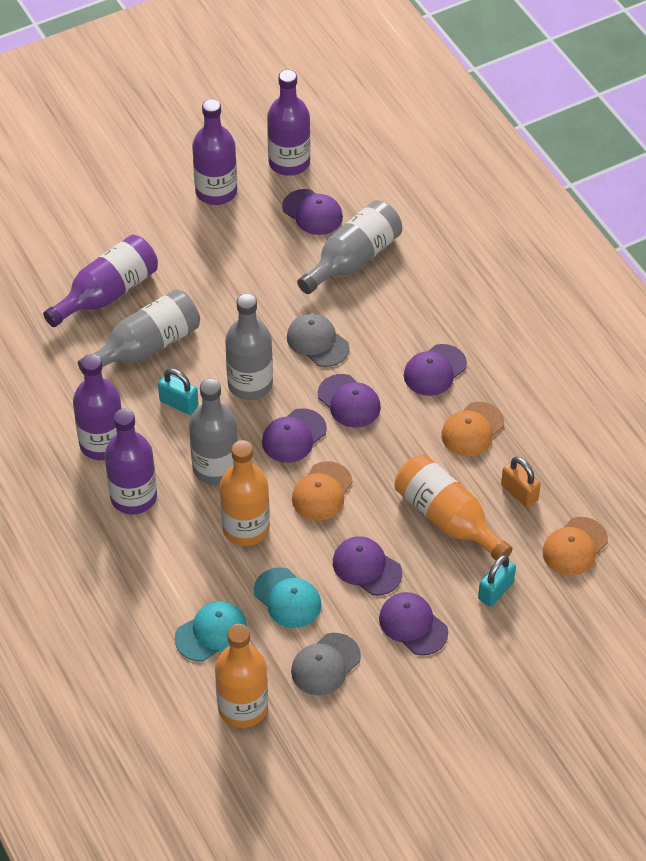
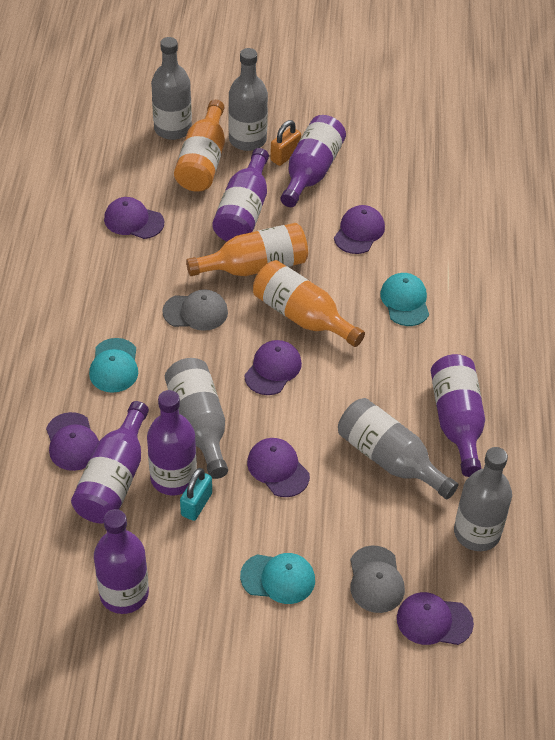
grey bottle: [78,289,200,375] [189,379,238,485] [225,294,273,400] [297,200,402,294] = 4 -> [151,37,192,140] [165,358,228,479] [228,48,268,151] [338,398,458,499] [454,447,512,551] = 5
orange cap: [292,461,353,521] [441,402,504,456] [543,517,608,576] = 3 -> none = 0
purple bottle: [43,235,158,327] [73,354,121,460] [105,409,157,515] [192,99,237,205] [267,70,310,176] = 5 -> [71,401,149,523] [94,509,149,614] [147,390,197,495] [212,148,269,242] [280,115,346,207] [431,354,485,477] = 6
turquoise cap: [175,601,247,661] [254,567,321,628] = 2 -> [89,338,138,393] [240,553,315,604] [380,273,429,326] = 3
turquoise padlock: [158,368,199,415] [478,555,516,607] = 2 -> [180,468,212,521] = 1

